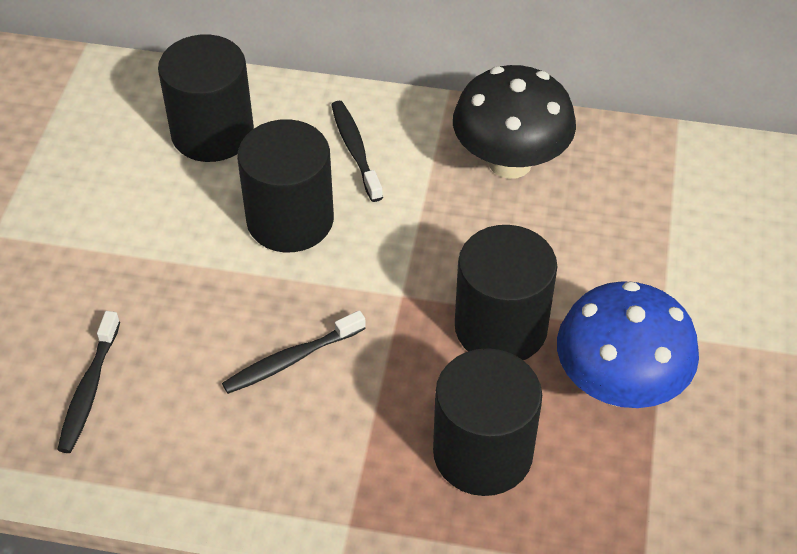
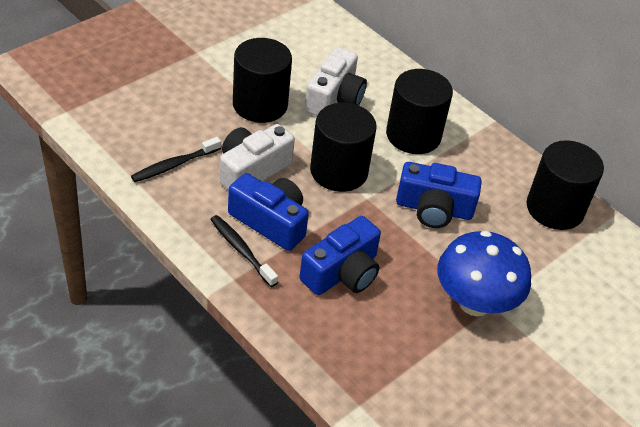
black mushroom: [453,65,576,179] = 1 -> none = 0
black toothbrush: [57,311,120,453] [222,311,366,394] [331,101,383,202] = 3 -> [131,137,221,182] [210,215,278,287] = 2
blue camera: none = 0 -> [228,173,309,251] [300,216,381,295] [396,162,482,228] = 3
white camera: none = 0 -> [220,124,295,190] [305,47,367,116] = 2

